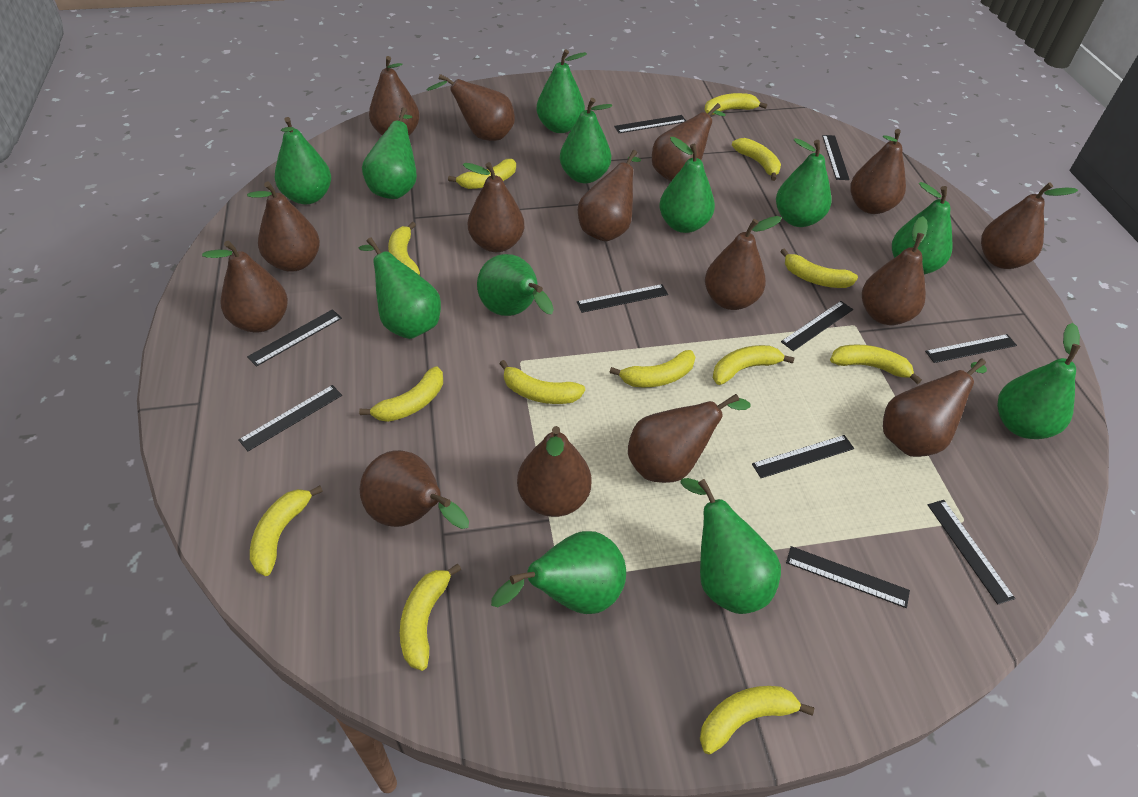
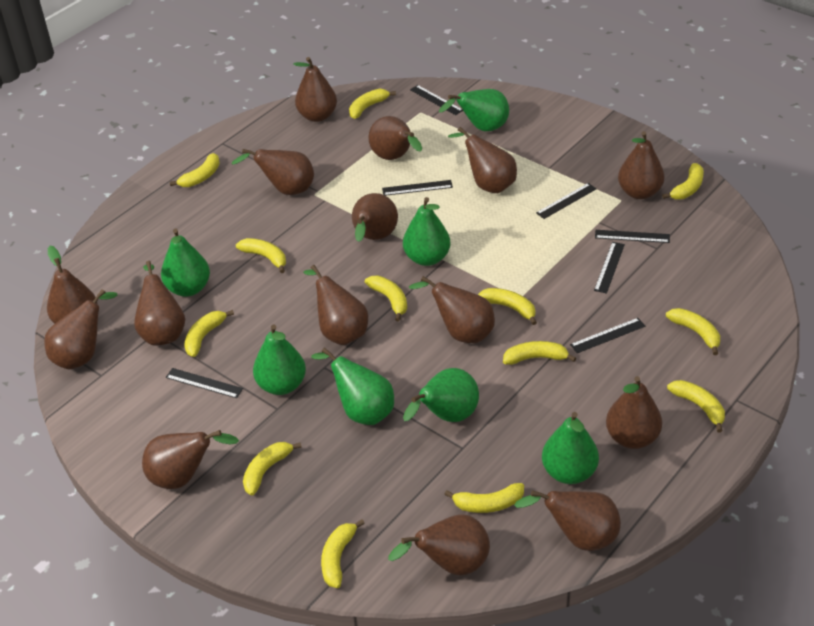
black ruler: [238,385,342,451] [247,309,342,367] [577,284,668,313] [614,115,686,133] [752,435,854,478] [781,301,853,351] [786,546,910,608] [822,135,850,180] [925,334,1017,363] [928,500,1015,605] = 10 -> [166,368,243,398] [382,180,453,196] [410,85,463,115] [536,183,596,219] [570,318,645,353] [594,242,625,294] [595,230,670,243] = 7
green pear: [275,117,331,204] [359,237,441,339] [362,107,417,199] [477,254,554,316] [491,531,626,614] [536,49,587,133] [560,98,612,183] [659,137,715,233] [681,478,781,614] [776,138,831,227] [892,182,953,274] [997,323,1081,439] = 12 -> [161,229,210,297] [253,325,306,395] [311,347,394,425] [403,197,450,266] [403,368,479,422] [439,89,509,131] [542,412,599,484] = 7

